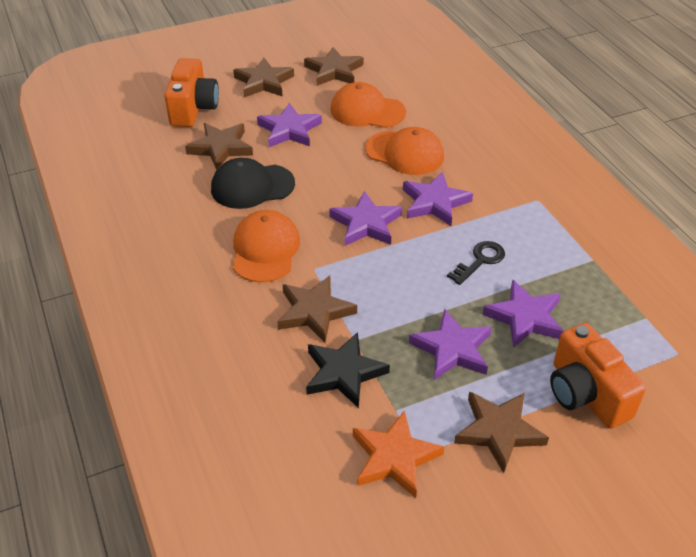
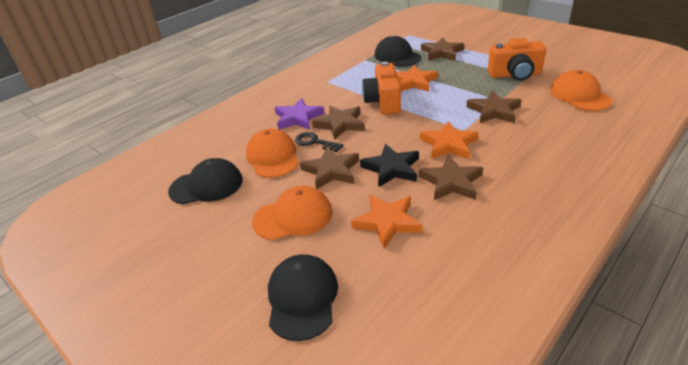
black cap: [211,158,295,209] = 1 -> [168,158,243,204] [268,254,338,341] [375,36,421,67] = 3
orange star: [353,410,444,498] = 1 -> [351,195,422,248] [396,65,438,92] [420,121,478,159] = 3
purple star: [257,103,322,147] [329,191,402,246] [403,172,473,226] [409,309,492,380] [482,280,564,348] = 5 -> [274,98,325,130] = 1

